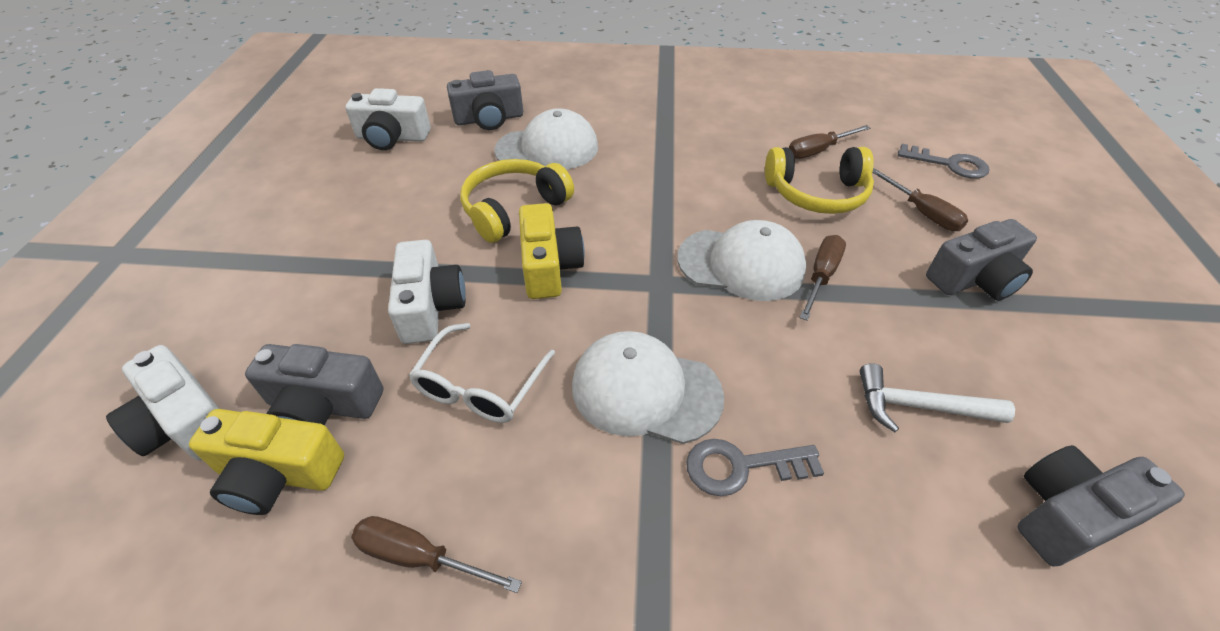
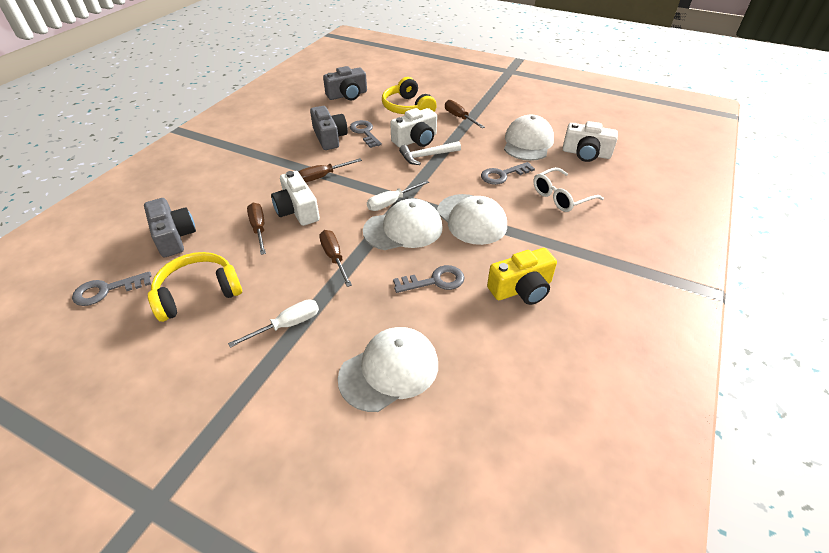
grey camera: [245,344,383,425] [447,70,523,130] [926,219,1037,301] [1017,445,1185,567] = 4 -> [144,198,196,257] [310,106,348,150] [323,66,367,100] = 3
grey key: [686,439,824,496] [898,144,990,179] = 2 -> [72,271,152,306] [350,120,382,148] [393,265,465,293] [481,162,535,185] = 4
white cap: [494,108,598,170] [572,331,724,444] [677,220,807,301] = 3 -> [338,327,438,412] [363,199,442,250] [437,194,507,245] [504,115,554,161] = 4
white screwdriver: none = 0 -> [228,299,319,348] [367,180,429,211] = 2
yellow camera: [189,409,344,515] [519,203,585,299] = 2 -> [487,248,557,305] = 1

